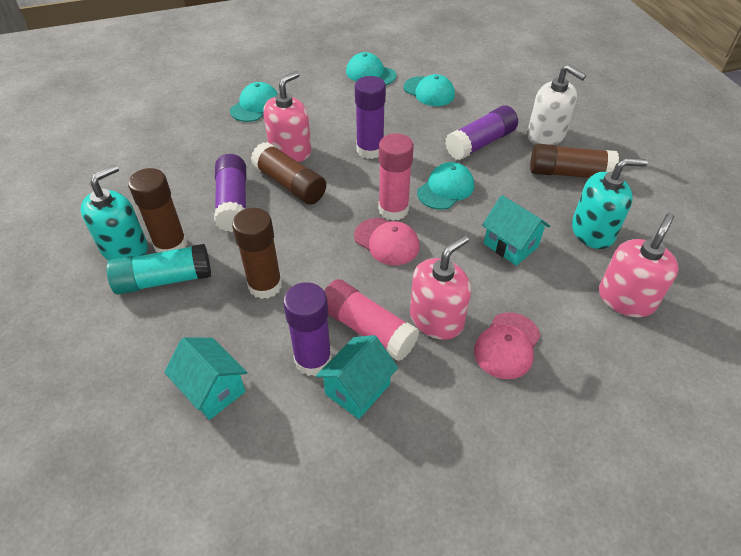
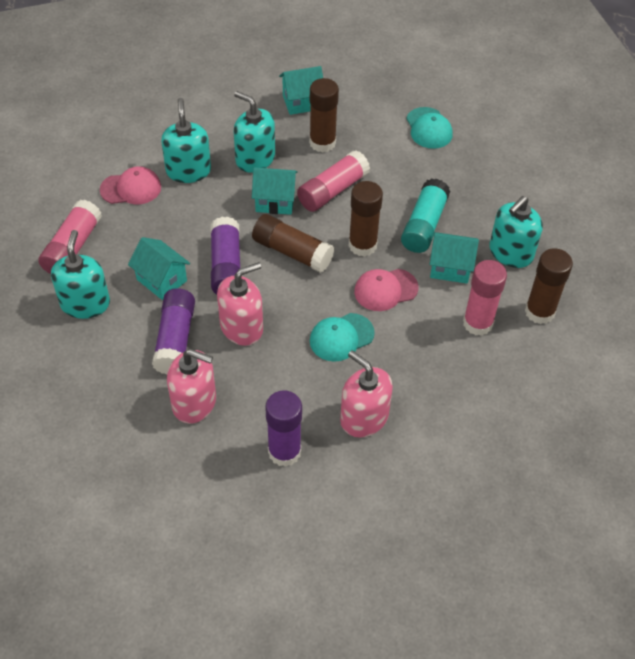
pink glue stick: [324,279,419,361] [378,133,414,221] = 2 -> [38,200,102,274] [297,150,370,212] [463,260,507,336] = 3
purple glue stick: [214,154,246,232] [283,282,332,376] [355,76,386,159] [445,105,518,160] = 4 -> [152,288,195,374] [210,217,240,294] [265,390,302,467] = 3
turquoise cap: [230,82,278,122] [346,52,396,85] [404,74,455,106] [417,162,474,210] = 4 -> [310,313,375,362] [406,107,453,149] = 2
turquoise house: [164,338,247,420] [316,335,398,419] [482,195,550,266] = 3 -> [128,237,190,300] [252,167,298,215] [279,66,323,115] [430,232,479,283] = 4
turquoise soap dispenser: [80,164,148,261] [572,158,648,249] = 2 -> [51,230,110,319] [161,98,211,183] [234,91,275,173] [489,196,543,268] = 4
white soap dispenser: [527,65,586,145] = 1 -> none = 0

